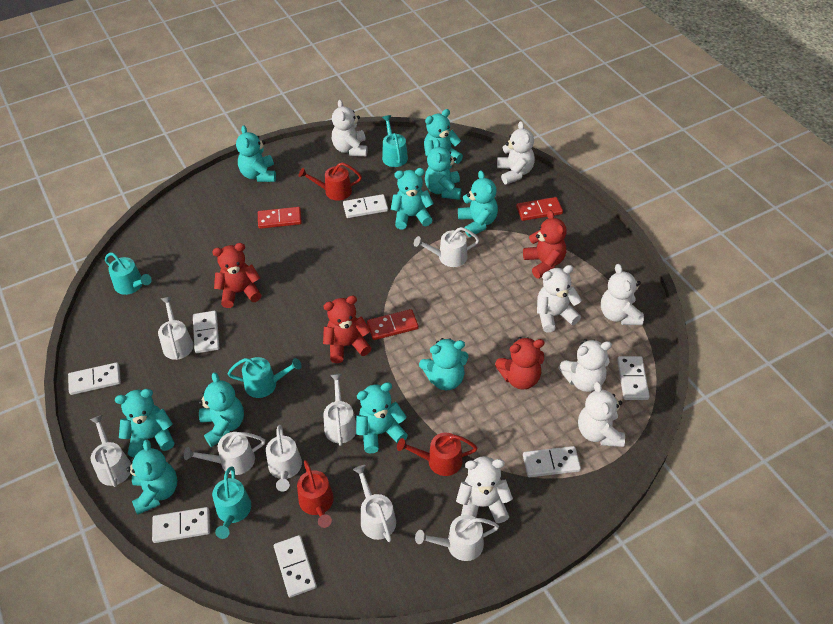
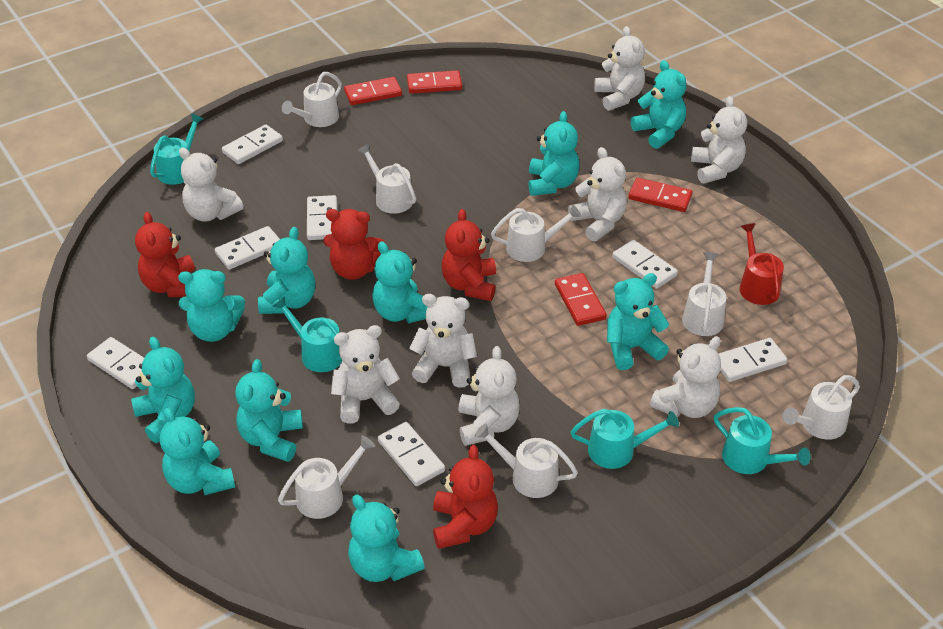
red domino: [258,207,302,229] [367,309,419,340] [516,197,563,221] = 3 -> [344,77,402,105] [407,70,462,94] [555,273,607,326] [628,178,693,212] = 4
red watering can: [297,460,334,528] [299,162,362,200] [397,433,477,476] = 3 -> [739,223,784,305] = 1
white teddy bear: [332,100,368,156] [456,456,513,523] [497,121,535,185] [537,265,582,333] [558,339,612,392] [578,381,625,447] [601,264,644,325] = 7 -> [179,148,244,222] [331,325,400,423] [409,294,477,388] [458,346,520,446] [568,147,627,241] [594,26,645,111] [650,336,721,418] [691,96,747,184] = 8
white watering can: [90,415,131,487] [158,296,194,360] [184,432,265,475] [266,425,302,492] [323,374,356,446] [353,465,396,542] [414,227,479,267] [415,515,499,561] = 8 -> [278,435,375,519] [282,72,342,127] [357,143,416,214] [475,424,578,498] [491,205,581,262] [682,252,726,336] [783,375,860,440] = 7

